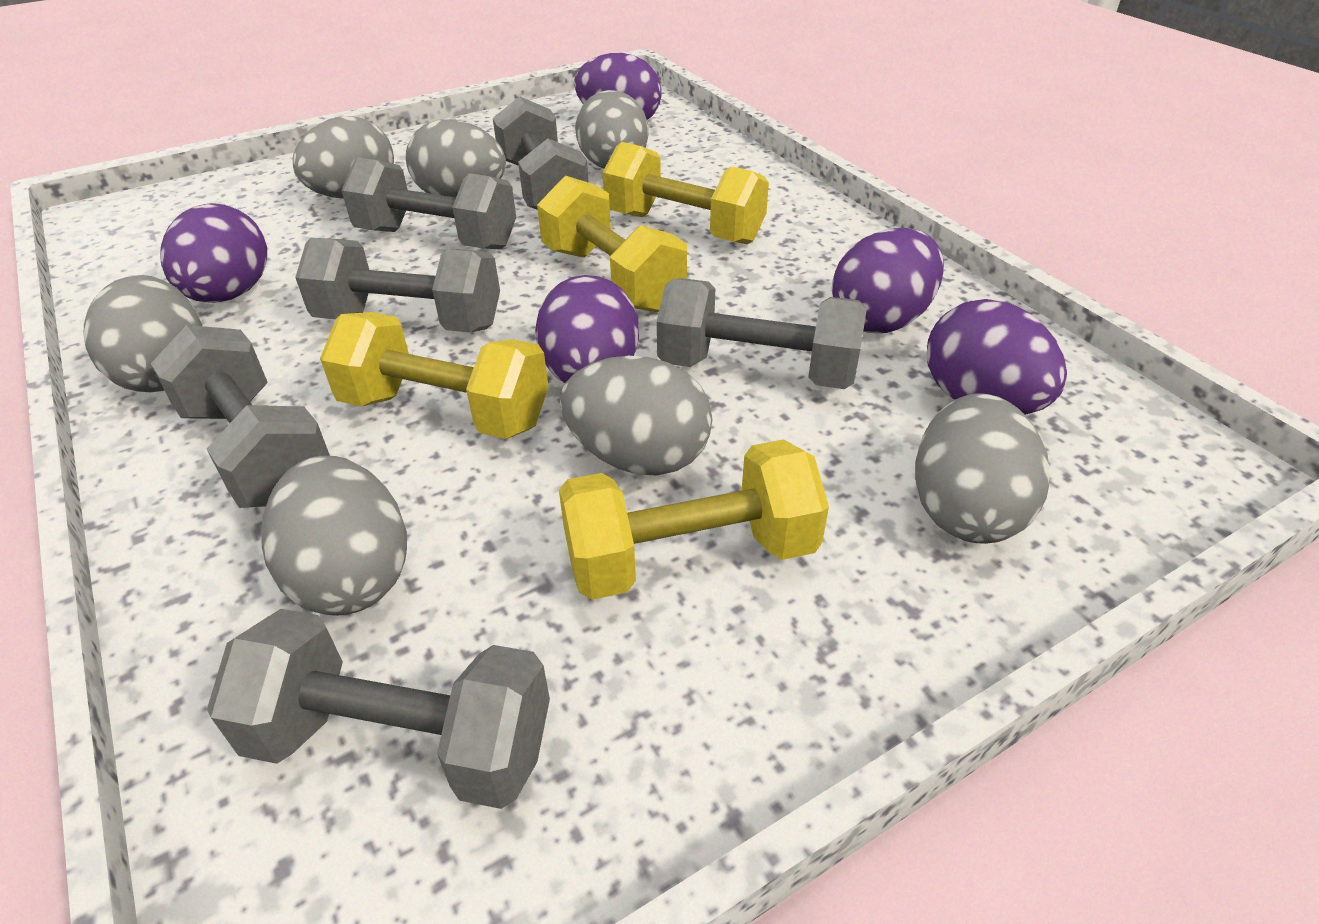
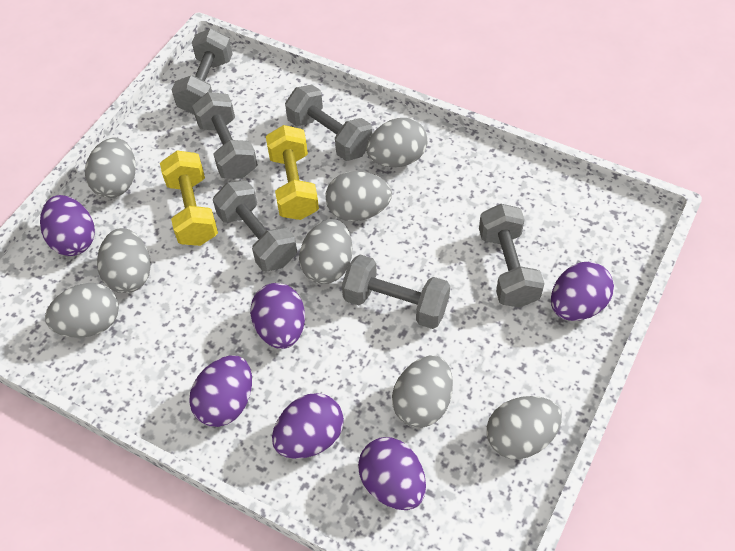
grey egg: [84,275,202,392] [261,456,407,616] [293,116,394,199] [406,119,506,197] [560,356,712,476] [575,90,648,169] [915,394,1050,544] = 7 -> [45,283,119,338] [85,138,136,198] [97,228,151,293] [299,219,353,284] [326,171,392,221] [366,118,427,167] [392,356,453,428] [487,396,562,459] = 8
purple egg: [160,203,267,303] [535,275,639,383] [574,53,662,120] [832,228,944,333] [927,299,1067,415] = 5 -> [40,195,95,256] [189,355,252,427] [250,283,305,349] [272,393,344,459] [358,437,426,510] [551,262,614,321] = 6
yellow dumbbell: [320,312,548,439] [537,176,687,312] [559,439,829,600] [603,142,769,244] = 4 -> [160,150,218,246] [266,125,319,220] = 2

